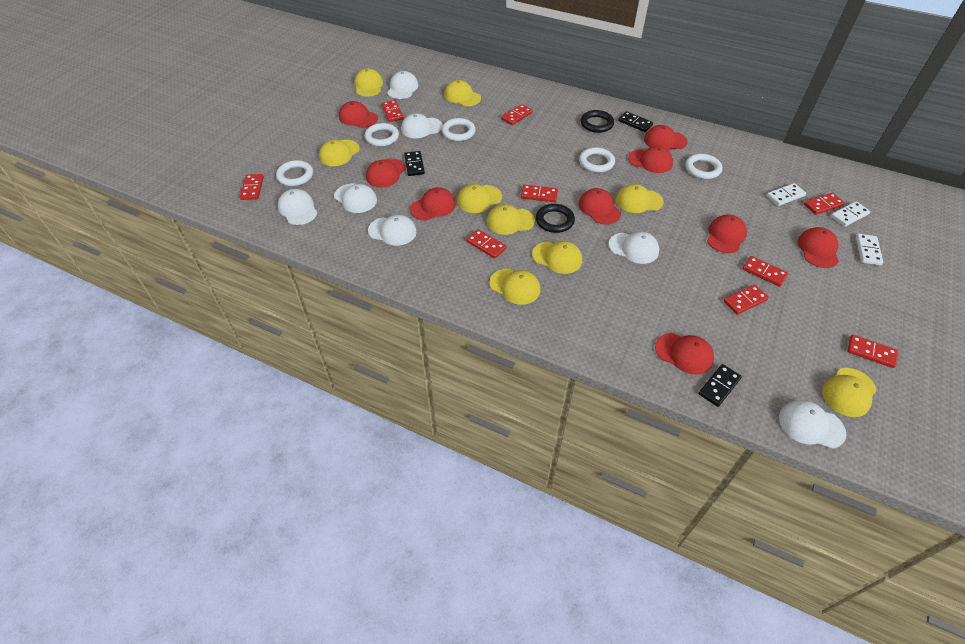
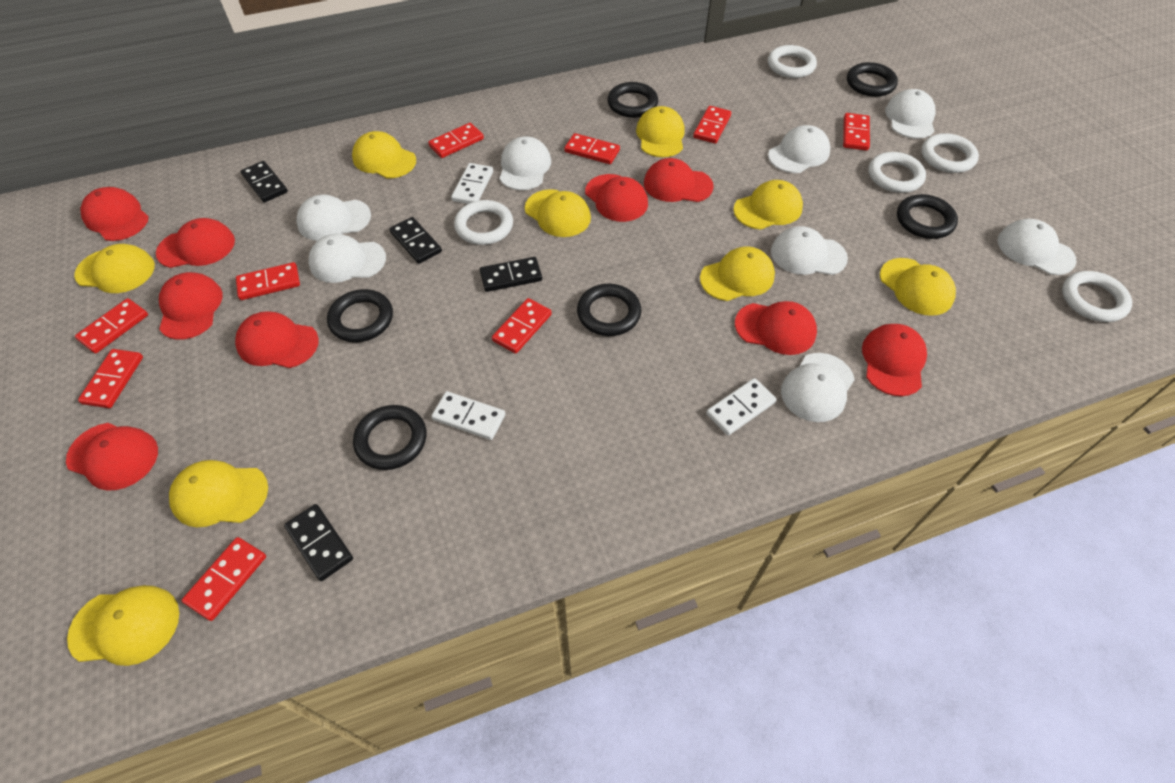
black domino: [404,151,425,176] [618,111,653,132] [698,364,742,407] = 3 -> [240,161,288,202] [284,504,353,581] [389,217,442,264] [480,257,542,292] = 4
black ring: [536,204,575,233] [581,110,614,133] = 2 -> [327,289,393,342] [353,405,426,470] [577,284,641,336] [607,82,658,118] [847,62,898,97] [897,194,958,239] = 6
white cap: [278,189,317,225] [334,184,377,213] [368,215,417,246] [387,71,419,99] [401,113,443,138] [609,232,659,264] [779,400,847,448] = 7 -> [296,194,371,241] [308,234,386,283] [499,137,551,190] [768,125,830,173] [771,226,848,275] [781,353,855,422] [885,89,935,139] [998,219,1077,275] = 8

